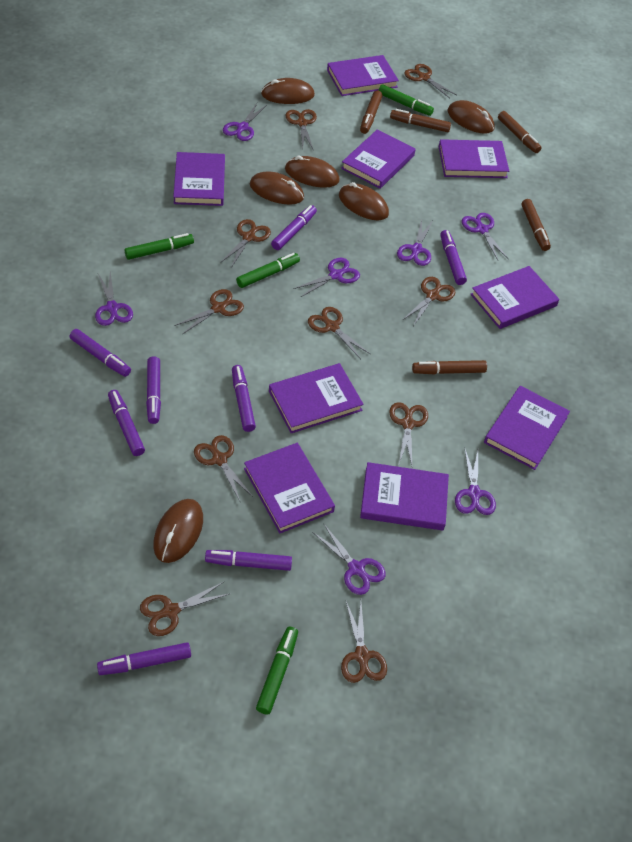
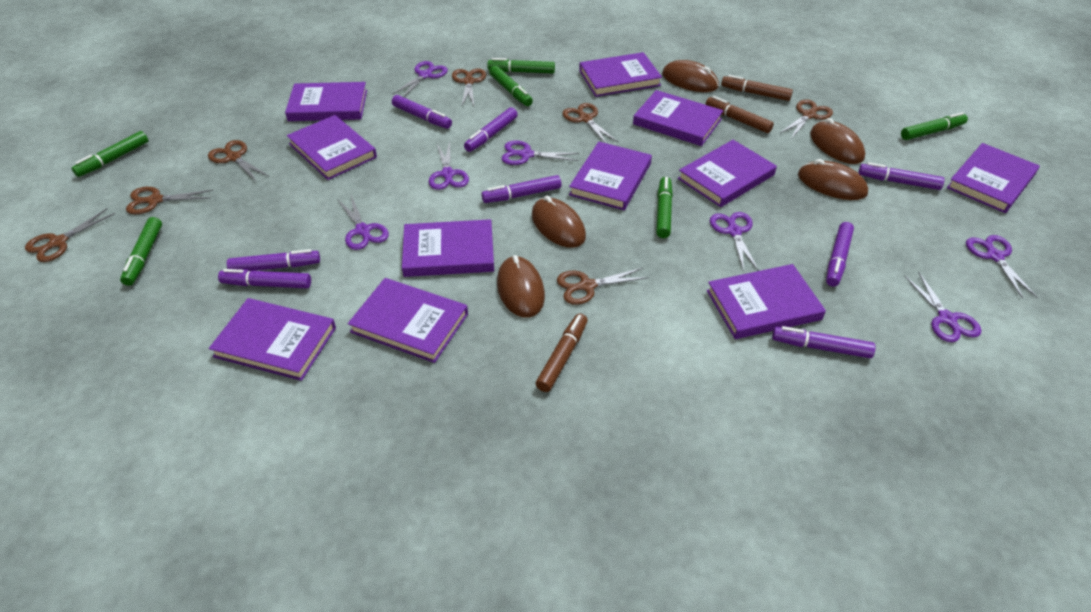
brown marker: [360,91,383,134] [390,109,451,132] [412,360,487,375] [498,111,542,153] [521,199,551,251] = 5 -> [536,313,588,392] [706,96,774,133] [721,75,793,101] = 3
brown mouse: [153,499,203,563] [250,171,304,205] [261,78,315,104] [285,156,340,188] [339,182,389,220] [448,100,495,134] = 6 -> [497,255,545,318] [532,196,586,248] [662,60,719,92] [798,159,868,200] [810,118,865,164] = 5
brown scissors: [140,582,229,636] [174,289,244,334] [194,435,253,503] [220,219,271,268] [286,109,317,150] [308,307,370,359] [341,601,387,683] [389,402,428,466] [403,277,455,326] [404,64,456,98] = 10 -> [25,208,115,262] [126,187,213,214] [208,140,268,182] [452,69,486,106] [557,268,649,305] [562,103,618,143] [779,99,833,139] = 7
green marker: [125,233,194,260] [236,253,300,288] [256,627,298,715] [378,84,434,116] = 4 -> [72,131,148,177] [120,217,162,286] [487,58,555,73] [489,66,533,106] [656,177,673,238] [901,112,968,140] = 6
purple book: [173,152,225,206] [244,443,335,533] [269,363,364,433] [327,55,399,96] [341,130,416,188] [360,462,449,531] [439,139,509,178] [471,266,559,329] [484,386,570,470] = 9 -> [209,298,336,381] [285,82,367,121] [287,115,377,180] [348,278,468,363] [402,219,494,277] [569,142,652,210] [579,52,662,97] [633,90,724,146] [678,140,777,207] [707,264,826,339] [947,143,1040,213] = 11

